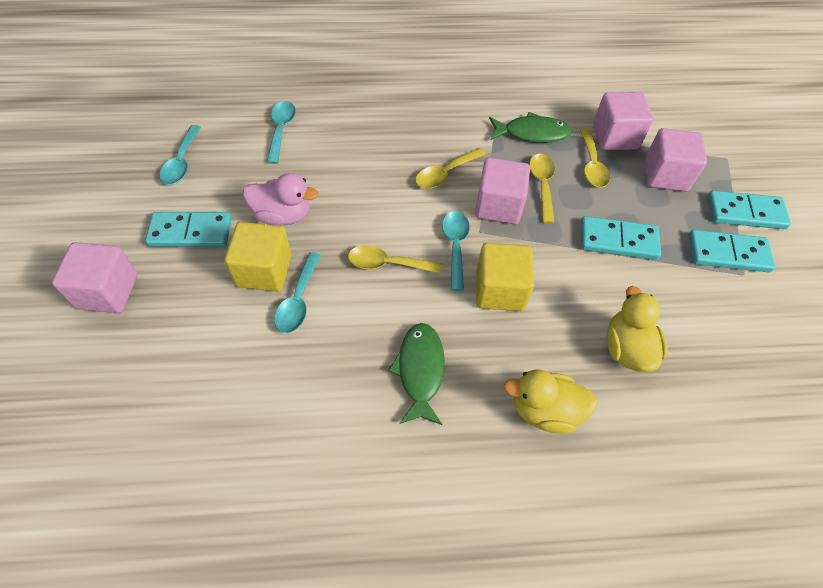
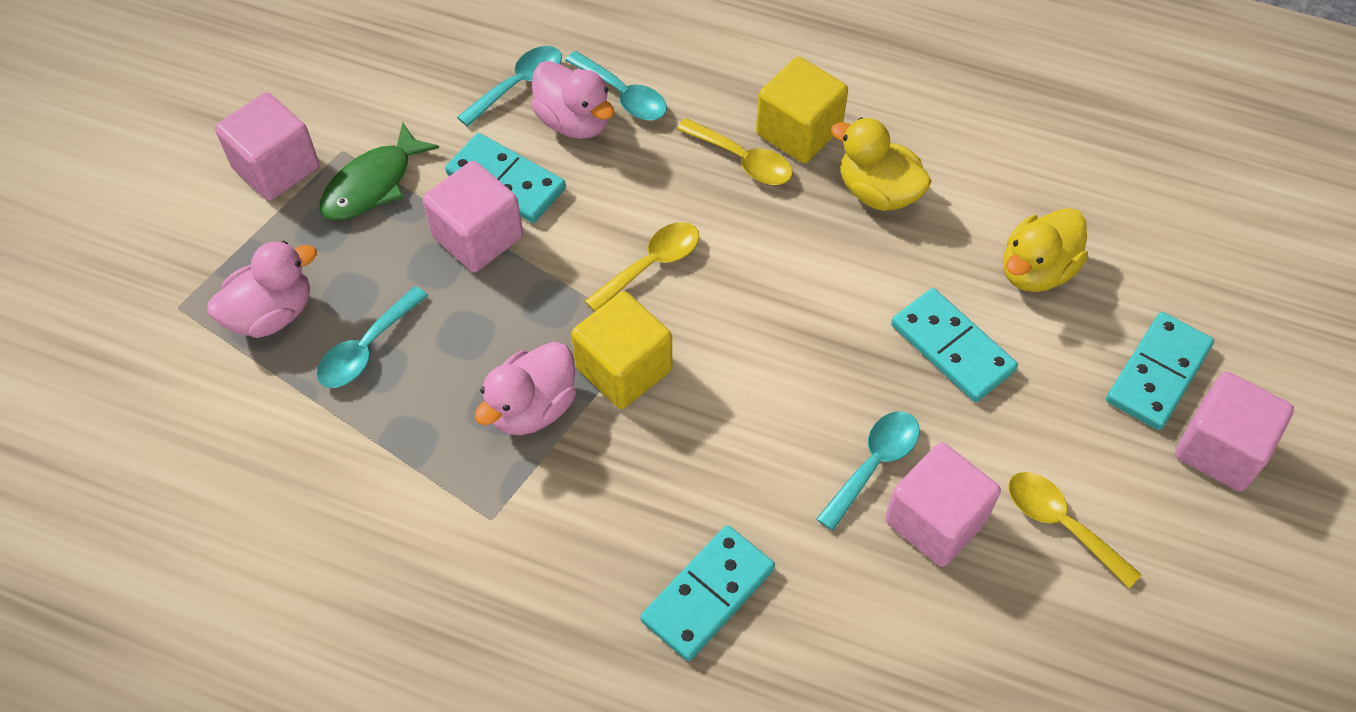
green fish: [388,323,445,425] [489,112,572,143] = 2 -> [320,122,439,221] = 1
pink duck: [243,173,319,226] = 1 -> [207,241,317,338] [475,342,577,435] [531,61,614,139] = 3
yellow spoon: [348,245,443,274] [415,148,486,189] [529,154,555,223] [580,129,610,188] = 4 -> [585,222,699,312] [677,118,793,185] [1008,472,1142,588] = 3

